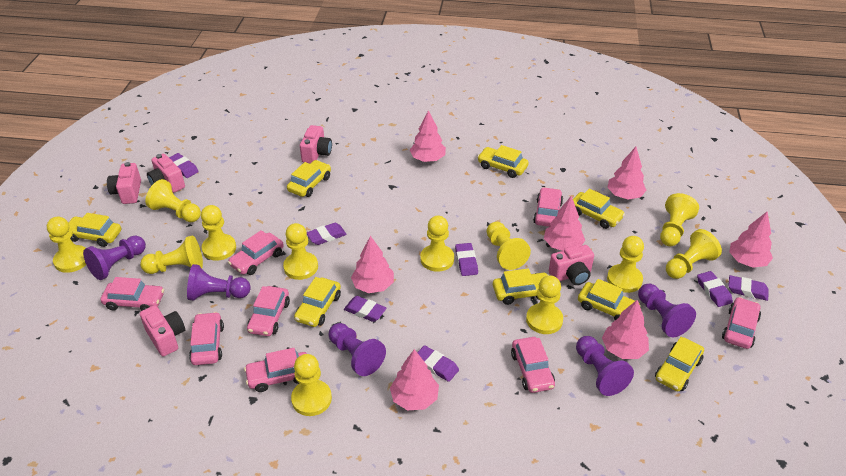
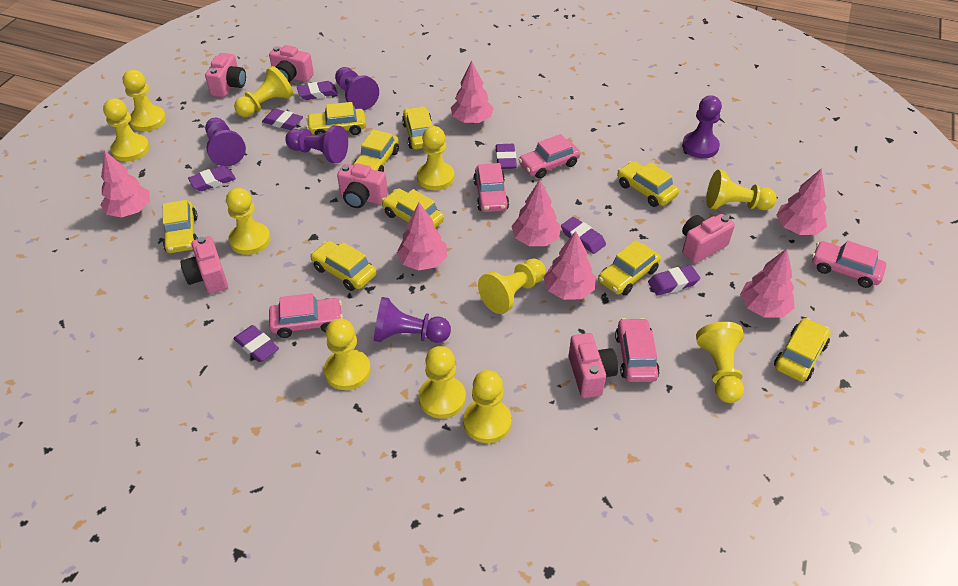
pink camera: [107,162,141,204] [140,305,185,357] [147,154,185,193] [300,125,332,163] [549,245,594,285] = 5 -> [180,236,228,294] [205,53,246,97] [269,45,314,83] [337,163,388,208] [569,333,618,398] [682,214,735,263] = 6
pink car: [101,277,164,311] [189,312,224,365] [228,230,284,275] [244,348,307,392] [247,286,290,336] [511,337,555,393] [533,187,563,227] [722,297,761,349] = 8 -> [269,293,343,338] [473,163,509,212] [519,134,581,179] [615,318,660,382] [812,240,886,288] = 5
yellow car: [69,213,121,247] [287,160,331,197] [294,277,341,327] [477,145,529,178] [493,268,549,305] [573,189,625,229] [578,279,641,320] [655,337,704,391] = 8 -> [163,200,198,253] [306,102,366,135] [310,241,377,291] [353,129,399,172] [382,188,444,228] [402,106,433,149] [598,240,661,296] [617,161,679,207] [774,318,831,382] = 9
yellow pawn: [47,216,86,273] [140,235,203,274] [145,179,201,222] [201,205,236,261] [283,223,318,280] [291,354,332,416] [420,216,454,272] [487,222,531,270] [526,275,563,334] [607,236,644,293] [660,193,699,246] [666,229,722,279] = 12 -> [103,98,149,161] [123,70,166,131] [226,188,271,255] [234,66,293,117] [324,319,371,390] [417,126,455,190] [419,346,466,419] [463,370,511,443] [478,259,546,314] [696,322,744,403] [706,170,777,210] = 11

